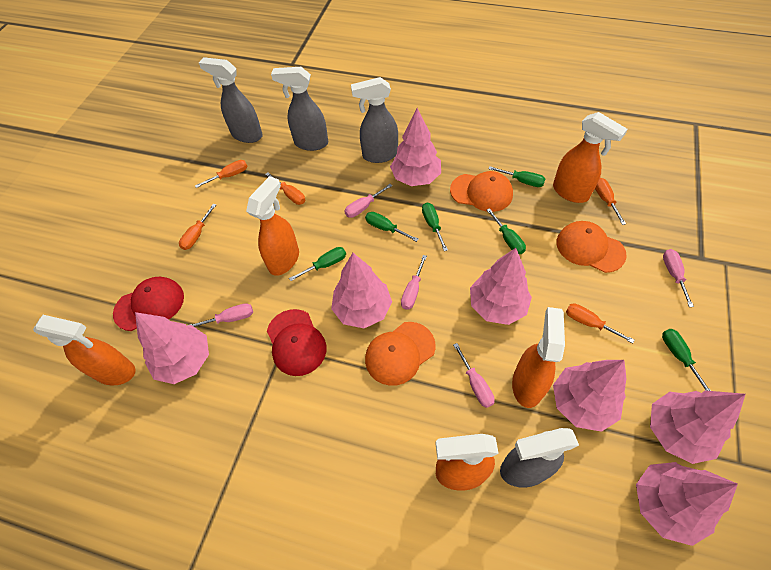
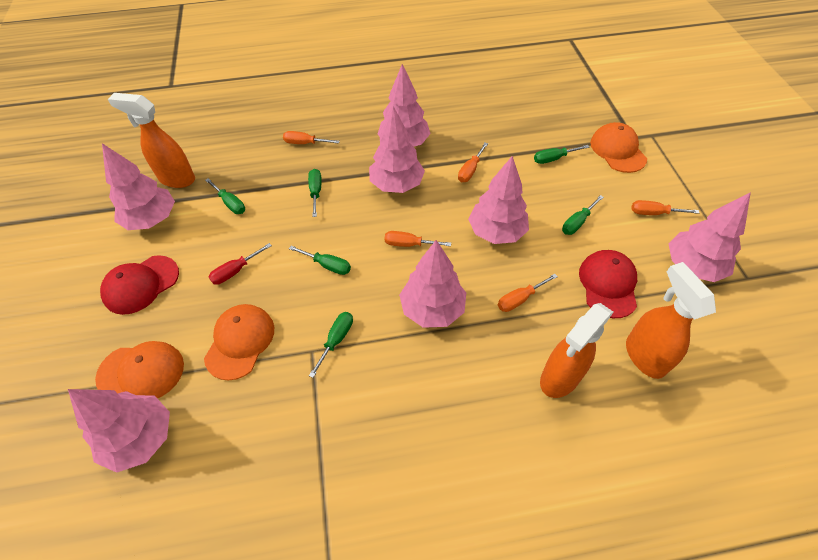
grey spray bottle: [199,57,263,143] [271,67,328,151] [351,77,398,163] [500,428,579,487] = 4 -> none = 0
orange spray bottle: [33,315,135,385] [246,176,299,276] [435,434,499,491] [512,307,565,408] [553,112,628,203] = 5 -> [108,93,195,188] [540,303,614,398] [626,262,716,379] = 3
pink screwdriver: [190,303,253,327] [344,184,392,218] [401,255,427,310] [453,343,495,408] [663,249,694,307] = 5 -> none = 0
red screwdriver: none = 0 -> [209,243,272,285] = 1

